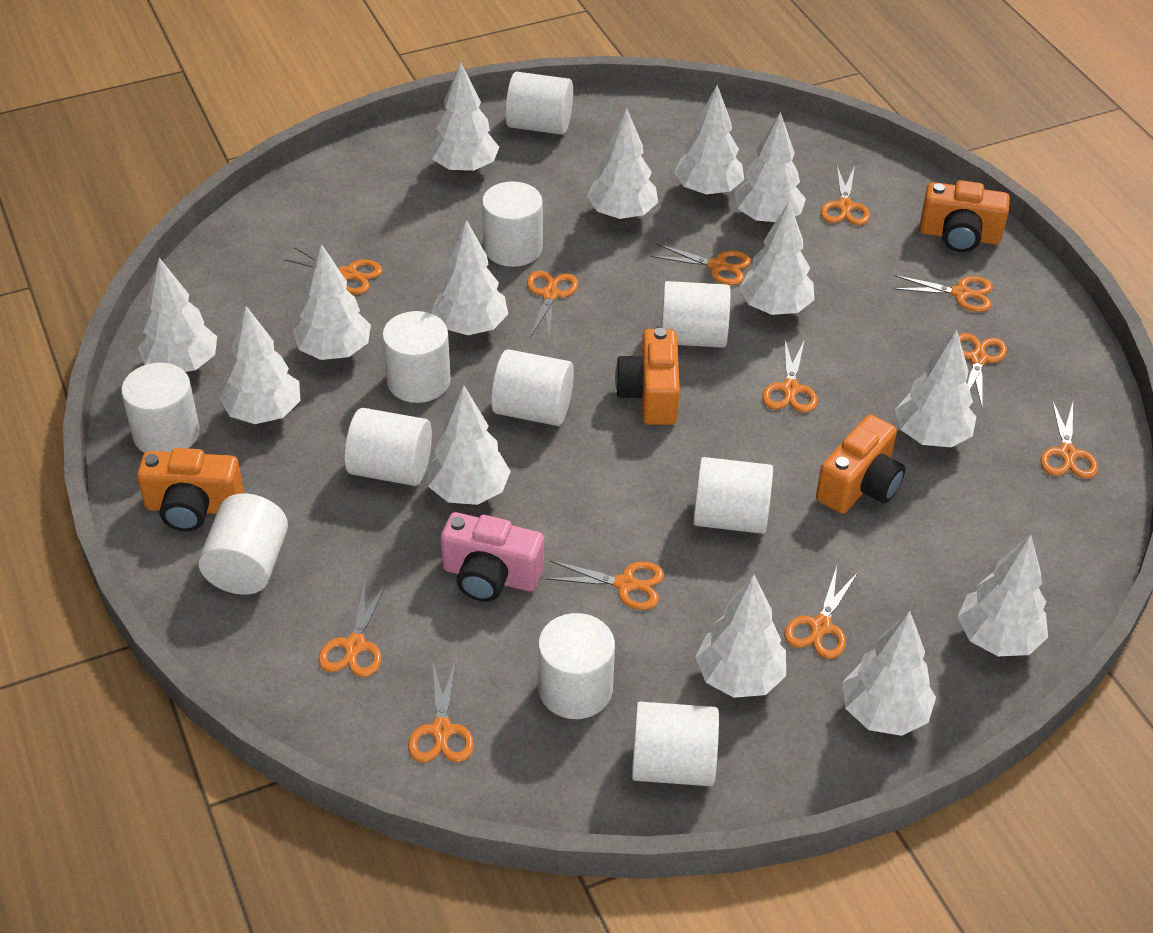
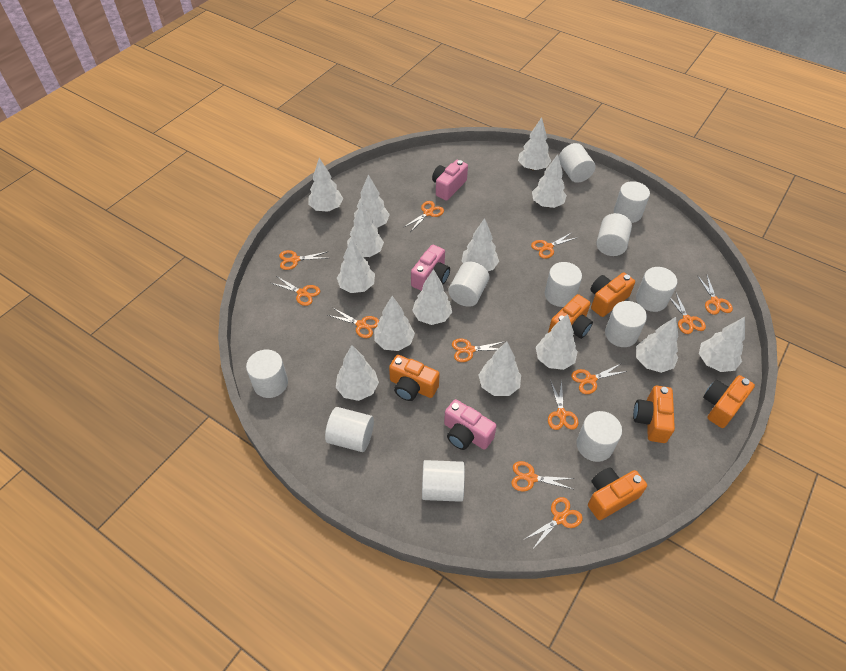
orange camera: [137,448,244,531] [615,328,680,425] [816,415,905,514] [920,180,1010,252] = 4 -> [389,355,440,401] [548,294,593,339] [588,467,647,520] [590,273,635,317] [633,386,675,443] [703,375,755,428] = 6
pink camera: [441,512,544,602] = 1 -> [411,245,450,291] [432,160,468,200] [444,399,497,450] = 3

